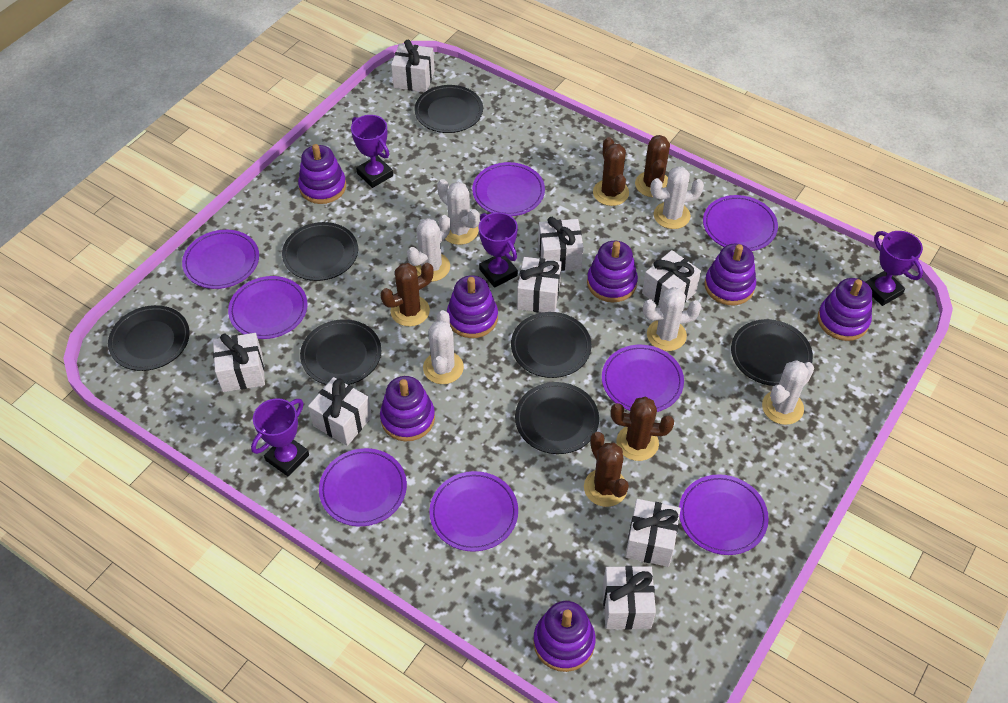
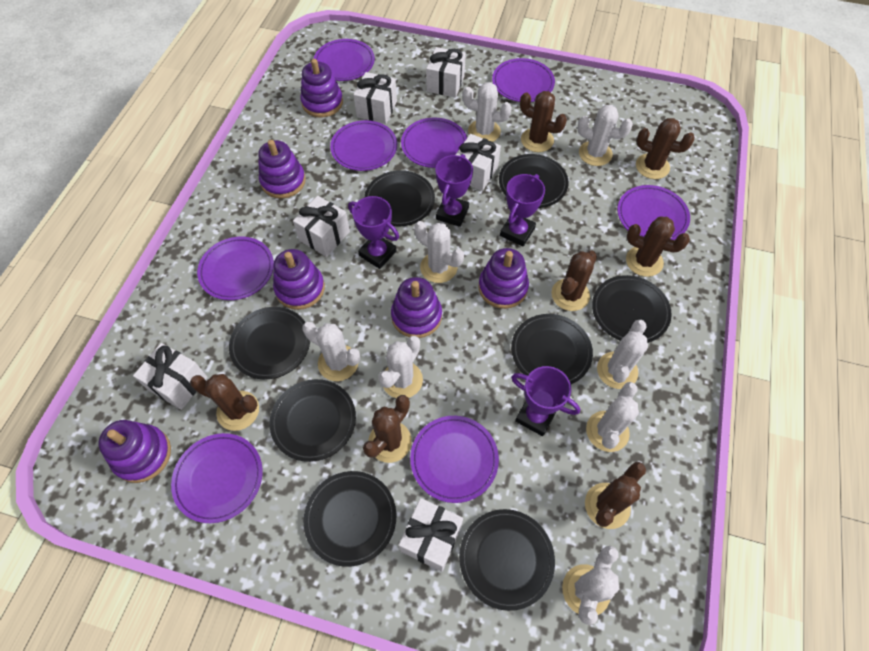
black plate: [108,305,190,371] [282,222,358,281] [300,319,381,385] [414,85,483,133] [511,312,591,378] [515,382,599,454] [731,319,813,386] = 7 -> [229,307,310,379] [270,379,356,462] [303,471,396,567] [364,170,435,226] [459,509,555,611] [499,154,569,208] [511,314,593,384] [592,275,672,343] = 8
brown cactus: [380,262,434,327] [584,432,629,507] [593,137,629,206] [611,397,674,461] [635,135,670,198] = 5 -> [190,374,259,431] [363,395,412,463] [520,91,567,152] [551,251,597,311] [585,462,646,529] [626,217,690,277] [636,118,695,179] = 7
purple stacking toy: [298,144,346,204] [380,376,435,441] [447,275,498,338] [533,601,596,672] [587,241,638,302] [704,244,756,305] [818,278,873,341] = 7 -> [98,420,171,483] [258,140,306,199] [273,249,325,310] [300,59,343,117] [391,277,442,338] [478,248,529,309] = 6
white cactus: [407,215,451,282] [423,310,464,384] [437,179,480,245] [643,287,701,351] [650,166,704,229] [762,360,814,425] = 6 -> [302,322,360,381] [378,336,423,398] [414,221,464,283] [463,82,512,142] [562,545,620,625] [577,105,633,166] [586,382,639,452] [597,320,648,389] = 8
white gift: [213,333,265,392] [308,377,372,446] [391,40,435,92] [517,257,562,312] [538,217,583,271] [603,566,656,630] [625,499,681,567] [642,250,701,307] = 8 -> [133,343,207,410] [293,196,350,257] [353,72,397,124] [399,498,463,572] [426,47,466,98] [456,134,501,191] = 6

